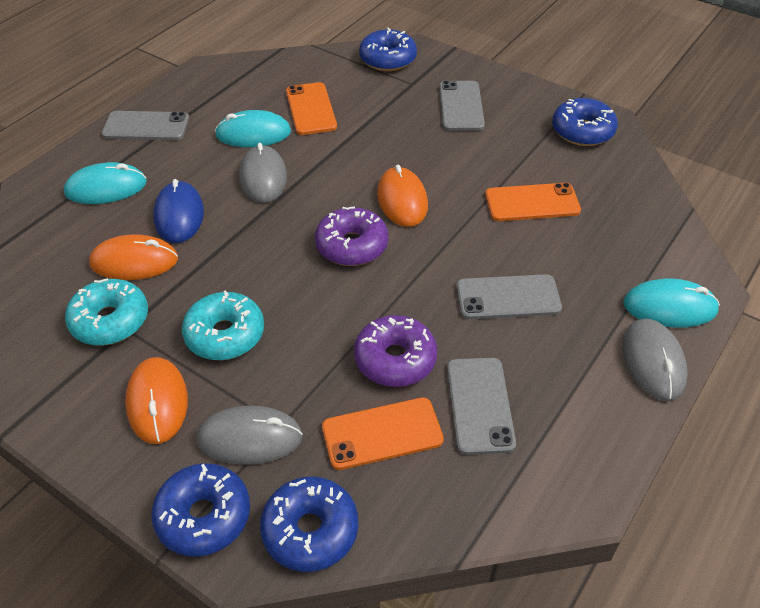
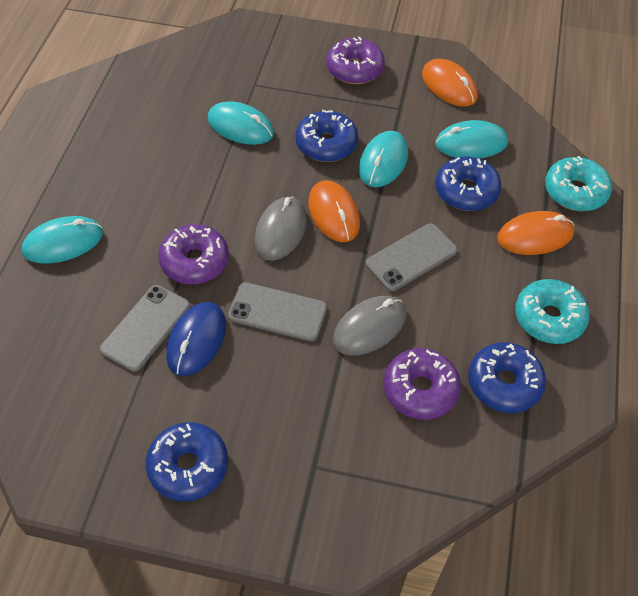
grey mouse: [196,406,303,465] [239,143,287,203] [622,318,688,401] = 3 -> [254,197,307,261] [333,296,406,355] = 2
grey phone: [101,111,189,140] [439,80,485,131] [447,358,516,455] [456,274,562,319] = 4 -> [100,285,190,371] [228,282,327,341] [366,223,458,291] = 3
orange phone: [286,82,337,135] [322,397,444,470] [485,183,581,221] = 3 -> none = 0
purple donut: [315,206,389,266] [354,315,437,387] = 2 -> [158,224,229,285] [326,37,385,84] [384,348,461,420] = 3
turquoise mouse: [64,162,147,204] [214,110,291,147] [623,279,720,328] = 3 -> [22,216,103,264] [208,101,274,145] [359,131,408,187] [435,120,508,159] = 4

